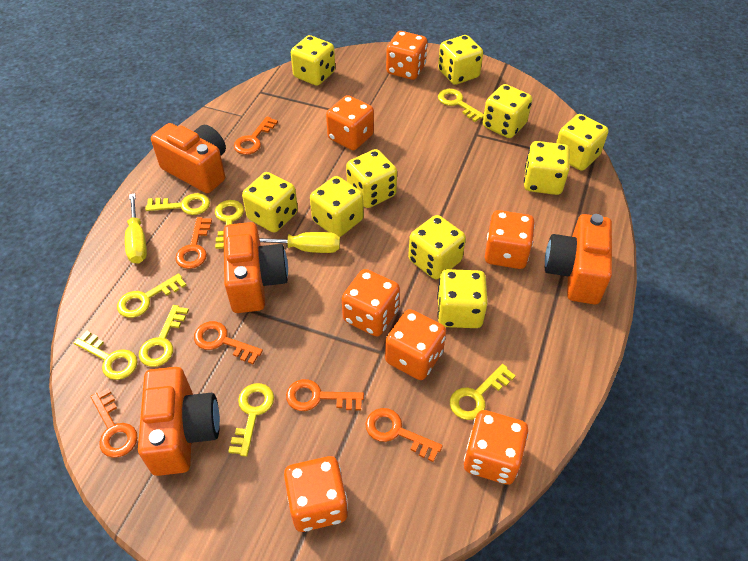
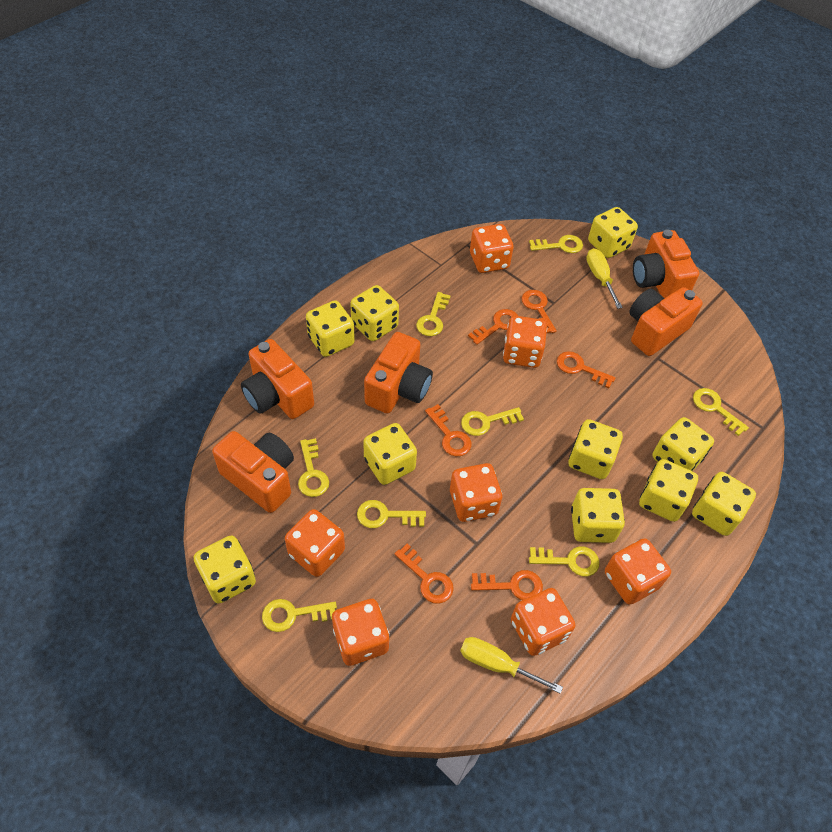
orange camera: [138,367,220,476] [151,123,226,193] [223,222,288,313] [545,214,612,305] = 4 -> [212,431,294,513] [241,339,314,419] [364,332,433,414] [629,287,703,356] [633,229,699,298] = 5

